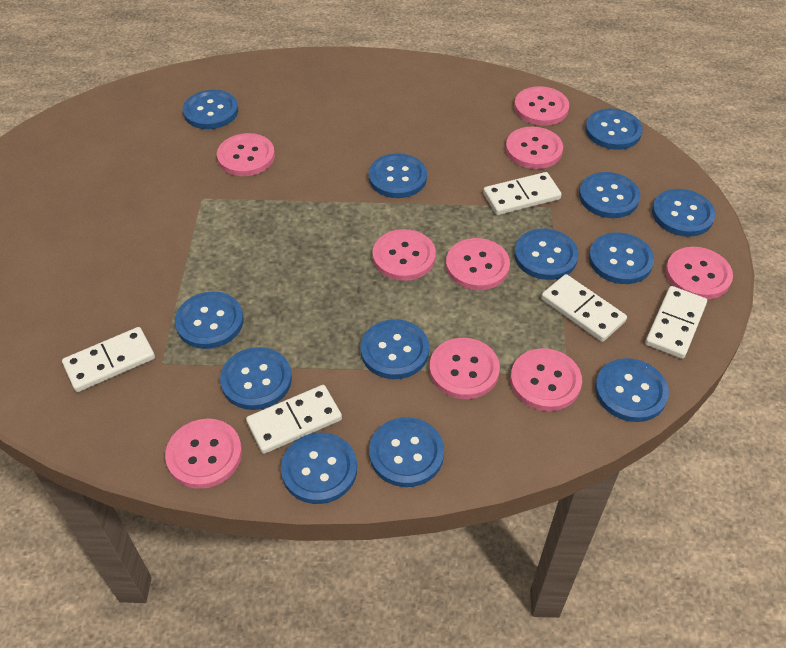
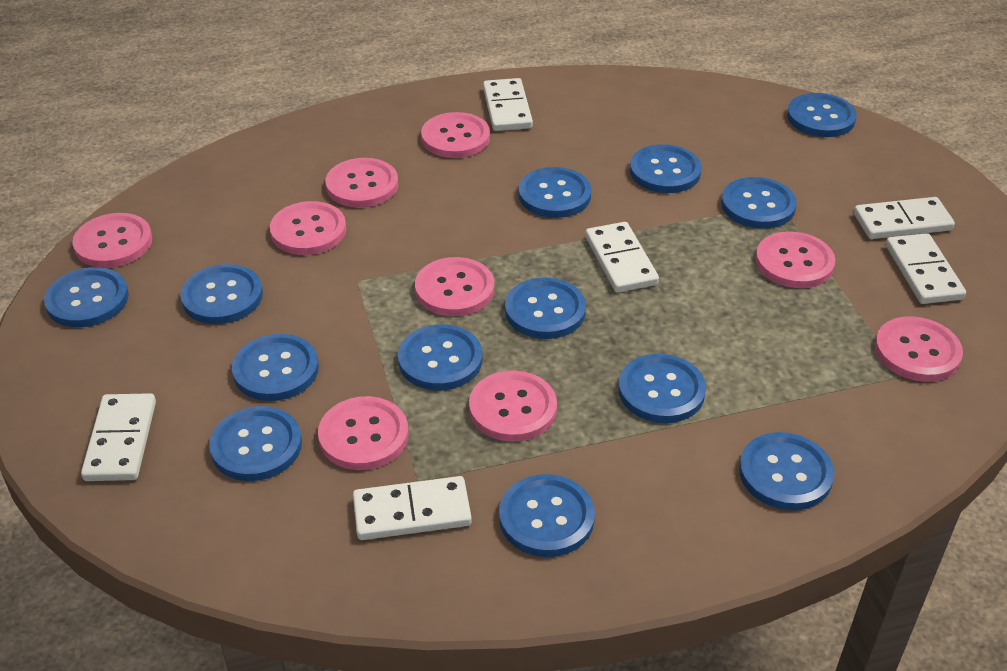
white domino: [62,327,155,392] [246,385,342,454] [483,172,562,215] [541,274,627,342] [645,286,707,359] = 5 -> [81,393,156,481] [353,476,472,540] [483,78,533,131] [585,222,659,292] [854,197,955,239] [886,233,966,304] = 6

